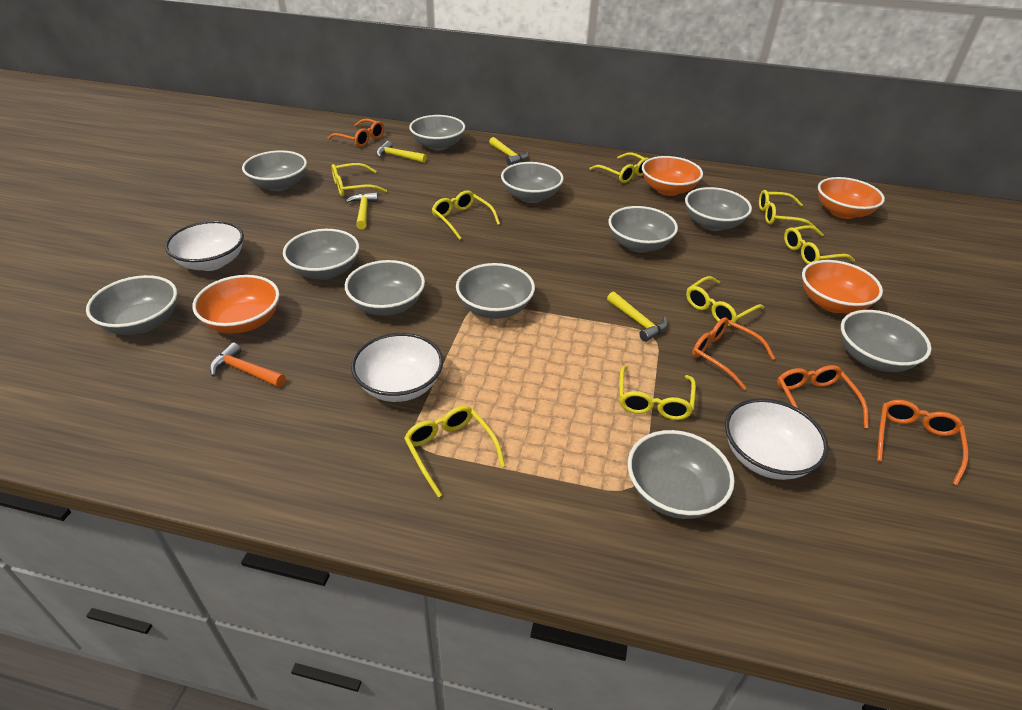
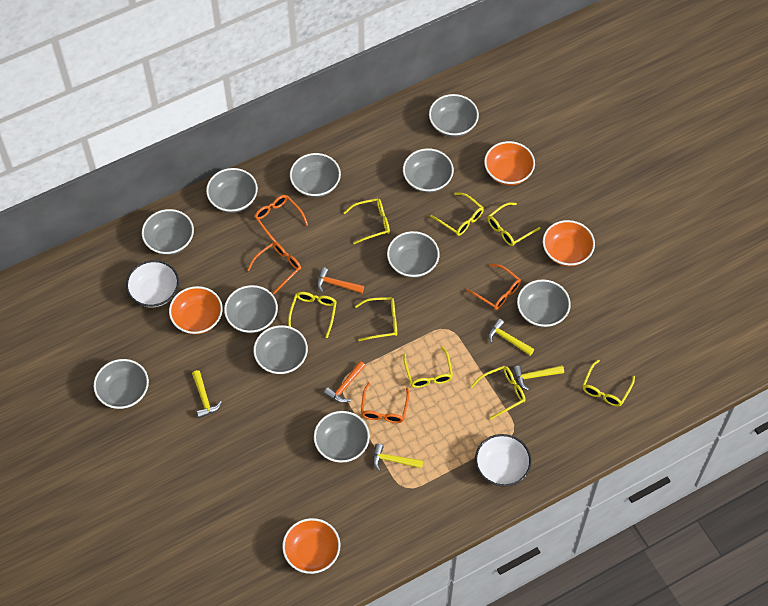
orange hammer: [210,342,285,387] = 1 -> [317,267,364,293] [324,361,366,403] = 2
white bowl: [165,221,244,271] [351,333,443,402] [725,398,828,480] = 3 -> [126,260,179,308] [475,434,531,487] = 2

